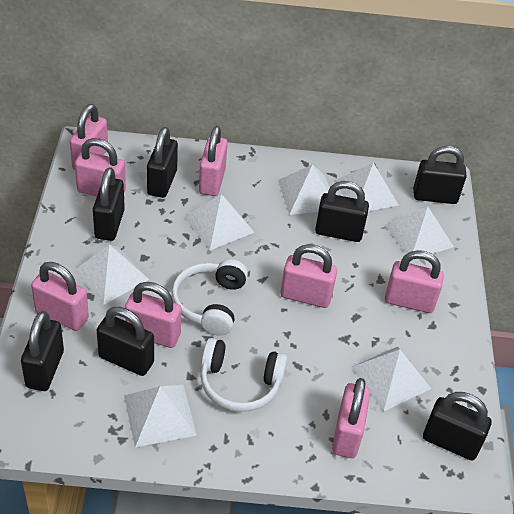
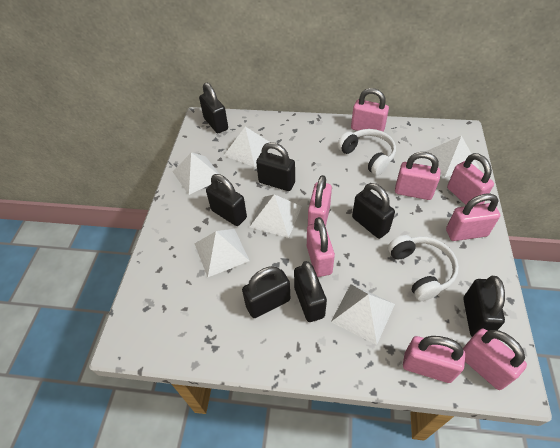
white pyramid: [73,245,149,305] [124,385,197,447] [184,194,255,250] [278,164,330,215] [335,163,398,211] [351,347,431,411] [385,206,454,260] = 7 -> [173,152,219,195] [195,229,250,277] [223,127,269,167] [250,194,302,238] [331,284,395,345] [426,136,479,177] = 6

